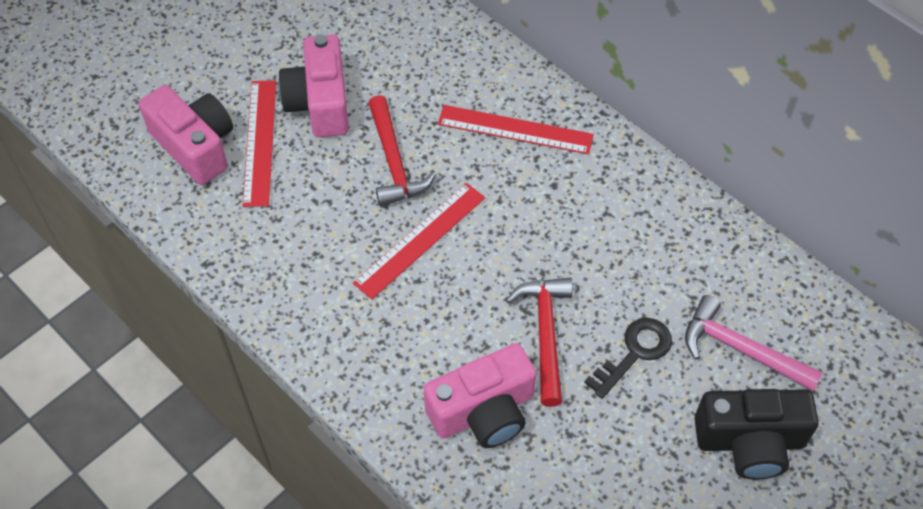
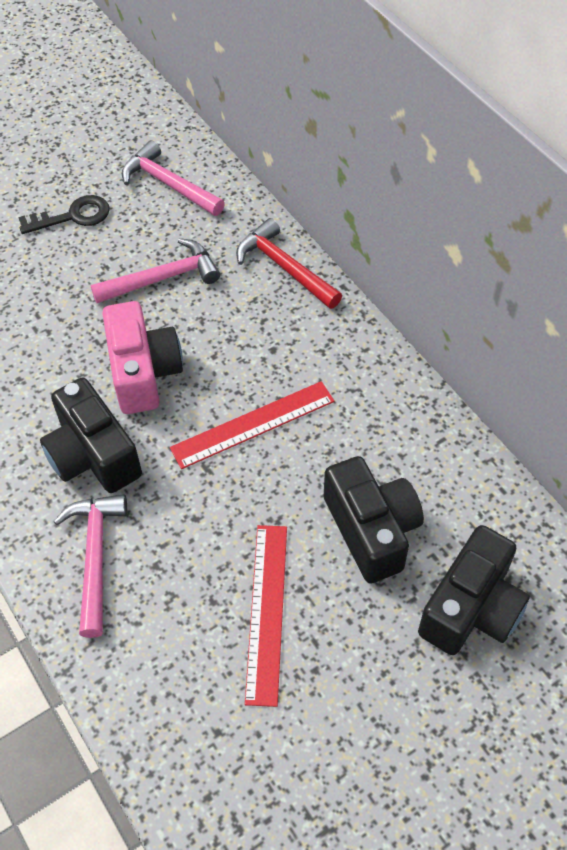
black camera: [694,389,819,479] = 1 -> [40,377,142,493] [324,456,424,584] [418,525,530,655] = 3
pink camera: [139,85,233,185] [278,35,349,137] [424,343,537,448] = 3 -> [102,301,183,414] = 1
pink hammer: [685,295,823,391] = 1 -> [54,494,127,638] [90,238,220,303] [122,140,225,216] = 3
red hammer: [368,95,436,206] [506,278,573,407] = 2 -> [236,218,342,309] = 1
red ruler: [243,80,276,207] [353,183,485,300] [438,105,594,154] = 3 -> [170,381,335,469] [245,525,287,707] = 2

